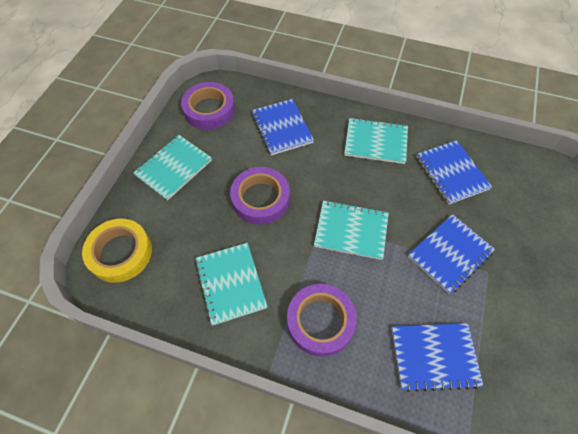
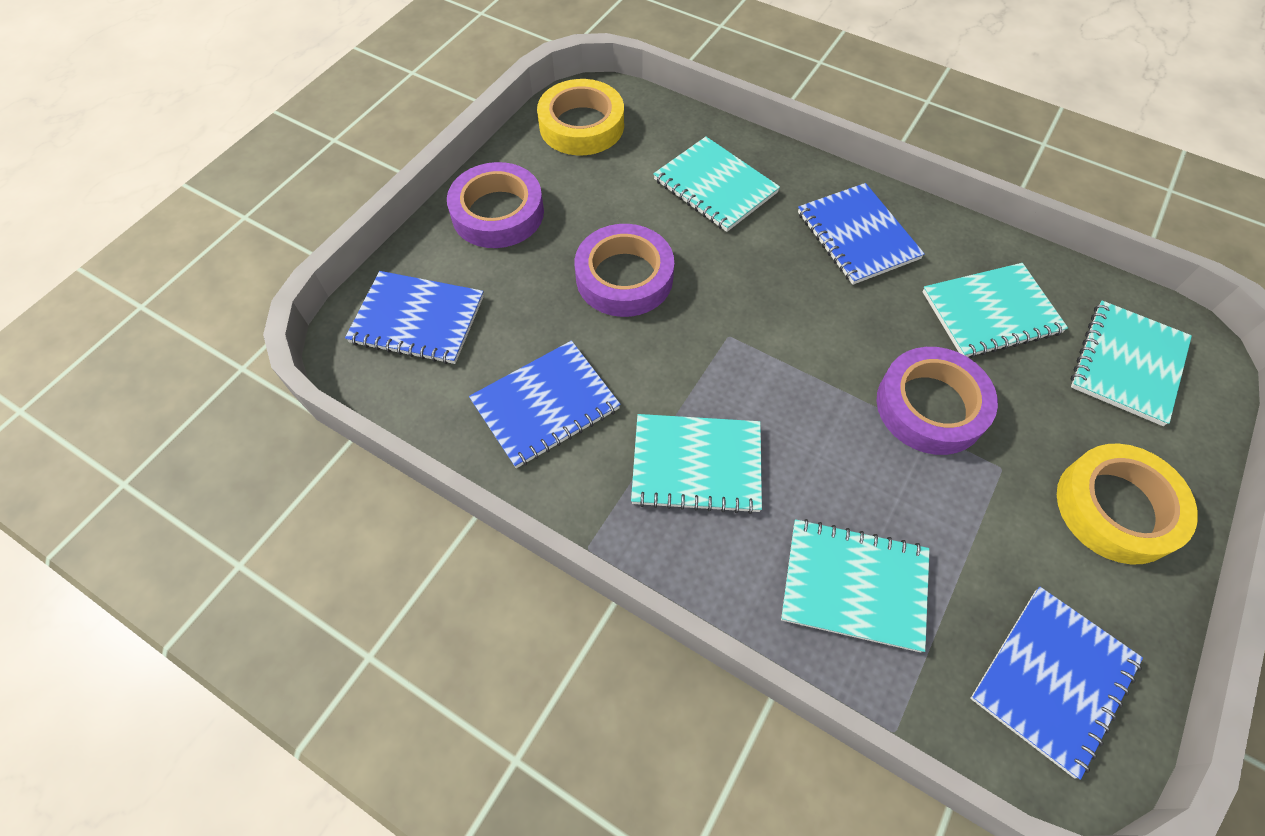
turquoise notebook: [133,135,212,200] [195,243,268,326] [314,200,389,260] [344,118,408,164] = 4 -> [631,414,762,514] [653,137,780,232] [781,519,930,652] [923,263,1068,358] [1071,300,1192,426] = 5
yellow tape: [82,219,152,283] = 1 -> [537,79,624,155] [1057,444,1198,565] = 2

